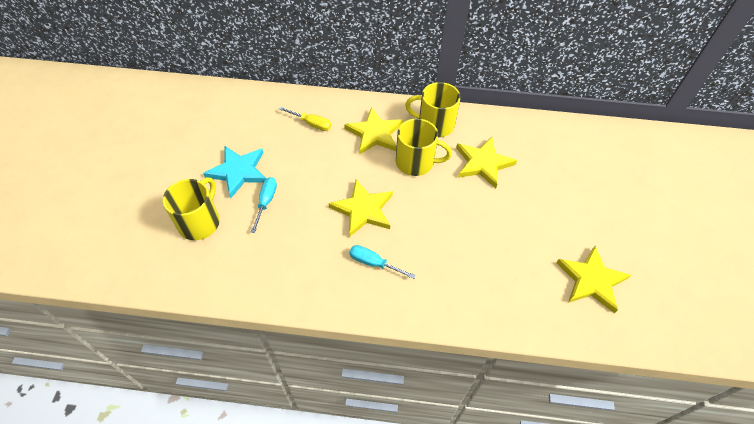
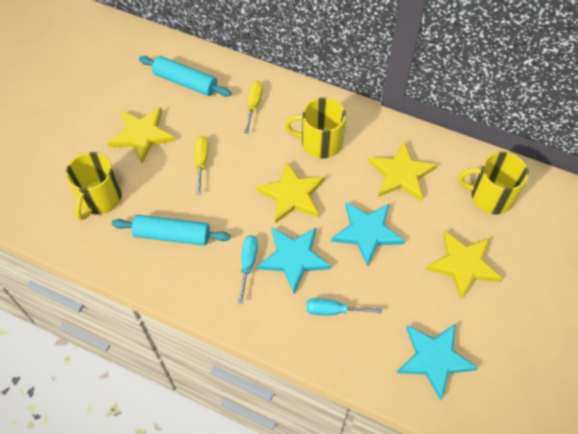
turquoise rolling pin: none = 0 -> [112,215,231,246] [139,56,231,97] = 2
turquoise star: [203,146,267,198] = 1 -> [257,228,331,293] [331,202,405,267] [397,323,478,401] = 3
yellow screwdriver: [279,107,331,131] = 1 -> [195,136,208,194] [244,81,263,133] = 2

